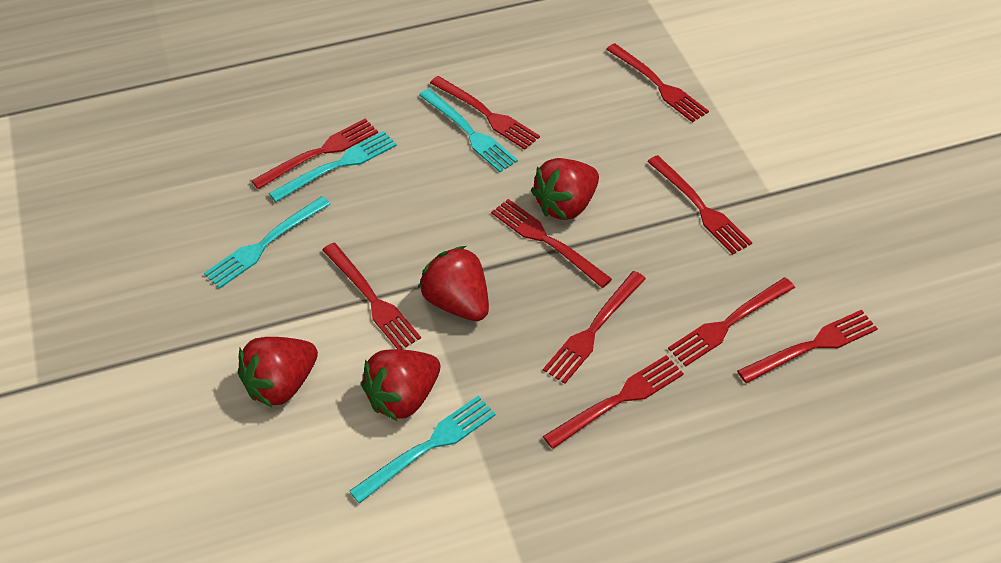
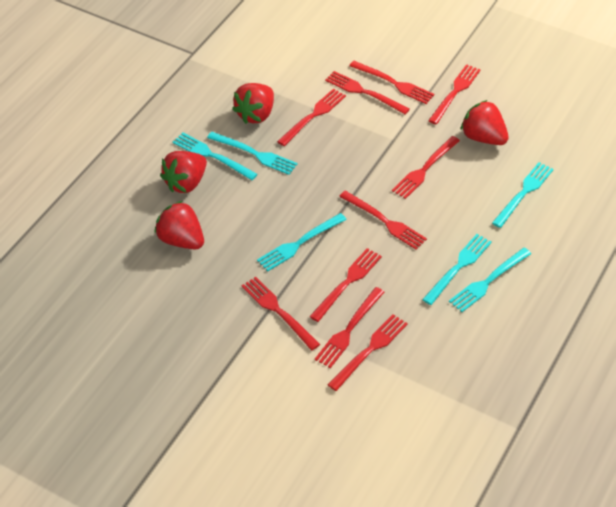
turquoise fork: [204,196,330,289] [269,131,397,202] [349,396,496,504] [419,89,518,172] = 4 -> [173,132,257,180] [207,132,297,175] [257,213,347,271] [422,234,492,305] [449,248,531,312] [492,162,554,228] = 6

